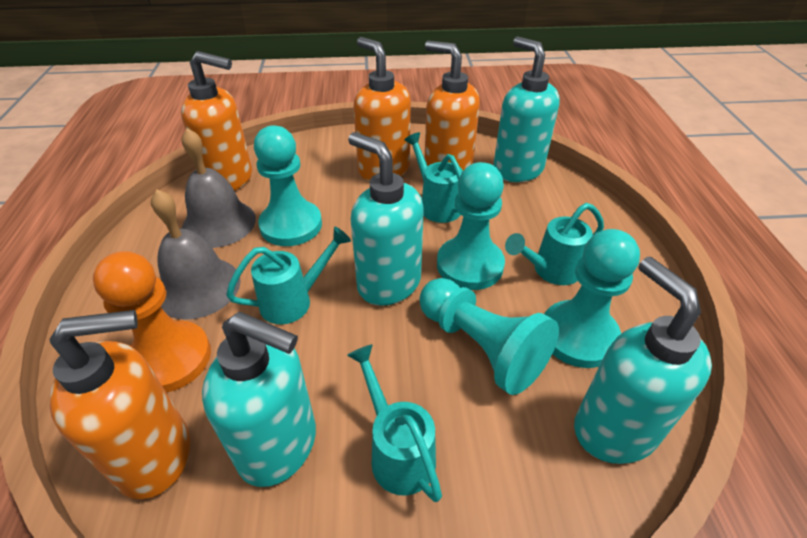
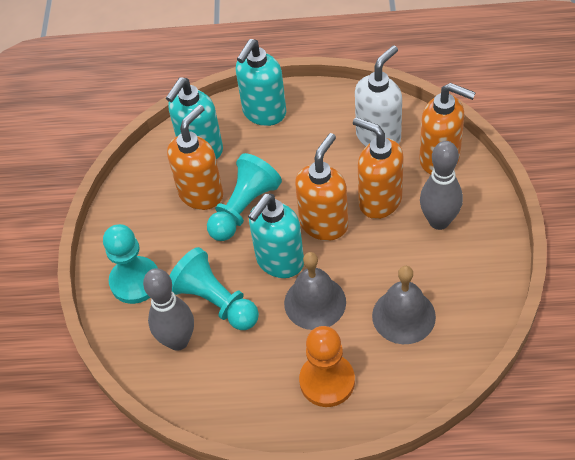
grey bowling pin: none = 0 -> [143,268,194,351] [420,141,463,230] = 2
turquoise pawn: [254,125,322,246] [419,278,559,395] [437,162,505,290] [545,229,640,368] = 4 -> [103,224,158,304] [169,247,259,330] [207,153,282,241] = 3
turquoise soap dispenser: [202,312,316,487] [348,132,424,306] [493,36,560,182] [574,257,712,464] = 4 -> [166,77,223,159] [236,39,286,126] [248,194,304,278] = 3
turquoise watering can: [226,227,351,324] [347,344,442,502] [404,132,463,223] [505,203,604,285] = 4 -> none = 0
white soap dispenser: none = 0 -> [355,45,402,146] = 1

